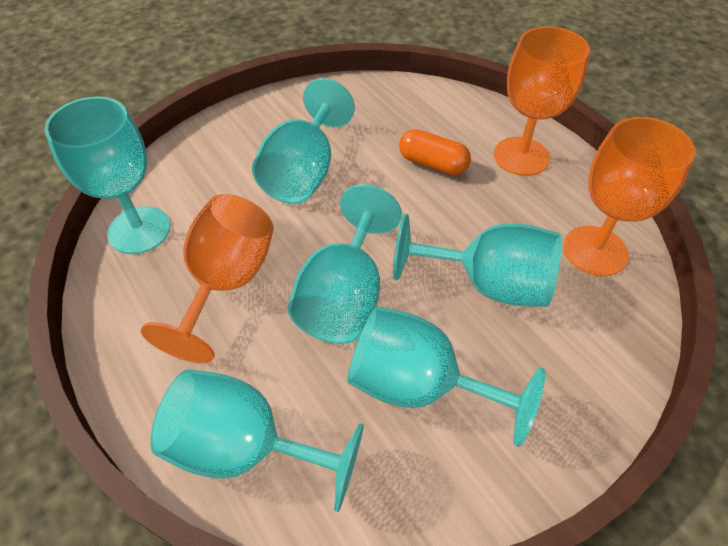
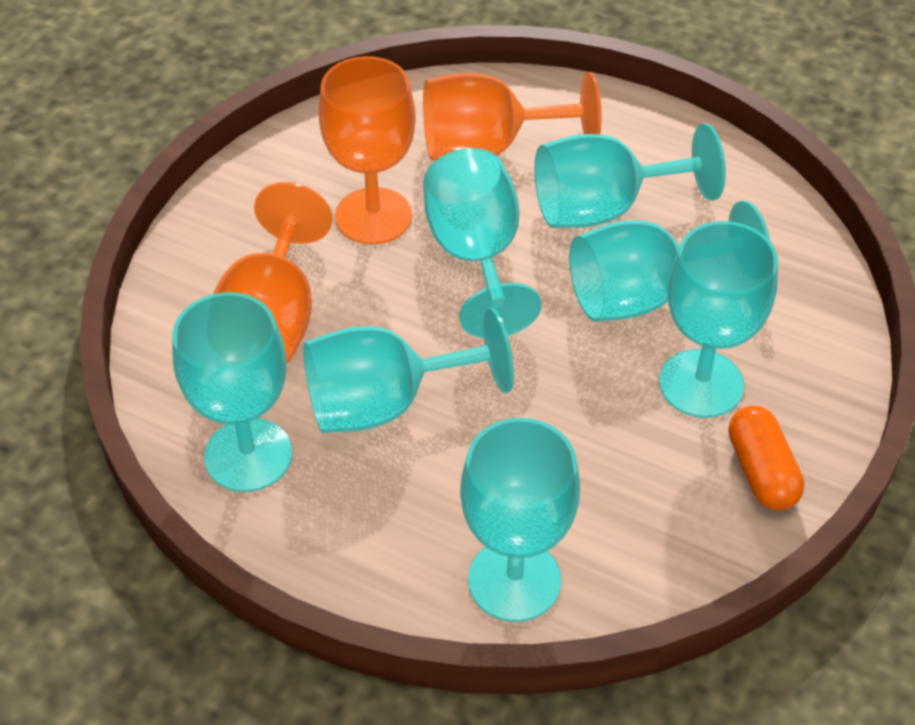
turquoise goblet: [44,97,170,254] [150,369,364,512] [252,78,355,204] [288,184,402,344] [348,306,546,447] [393,214,562,307] = 6 -> [172,292,292,492] [303,308,514,433] [423,148,542,338] [460,418,580,622] [535,124,726,228] [569,201,770,322] [659,221,778,418] = 7

